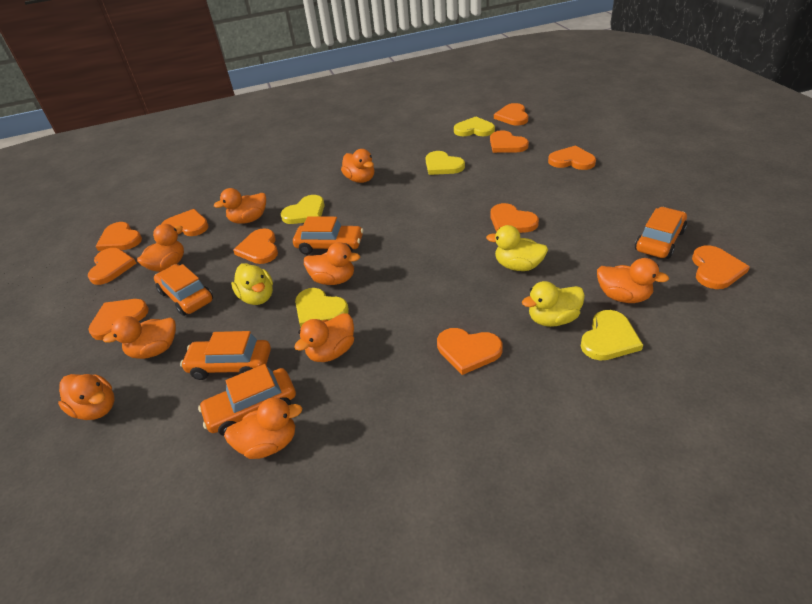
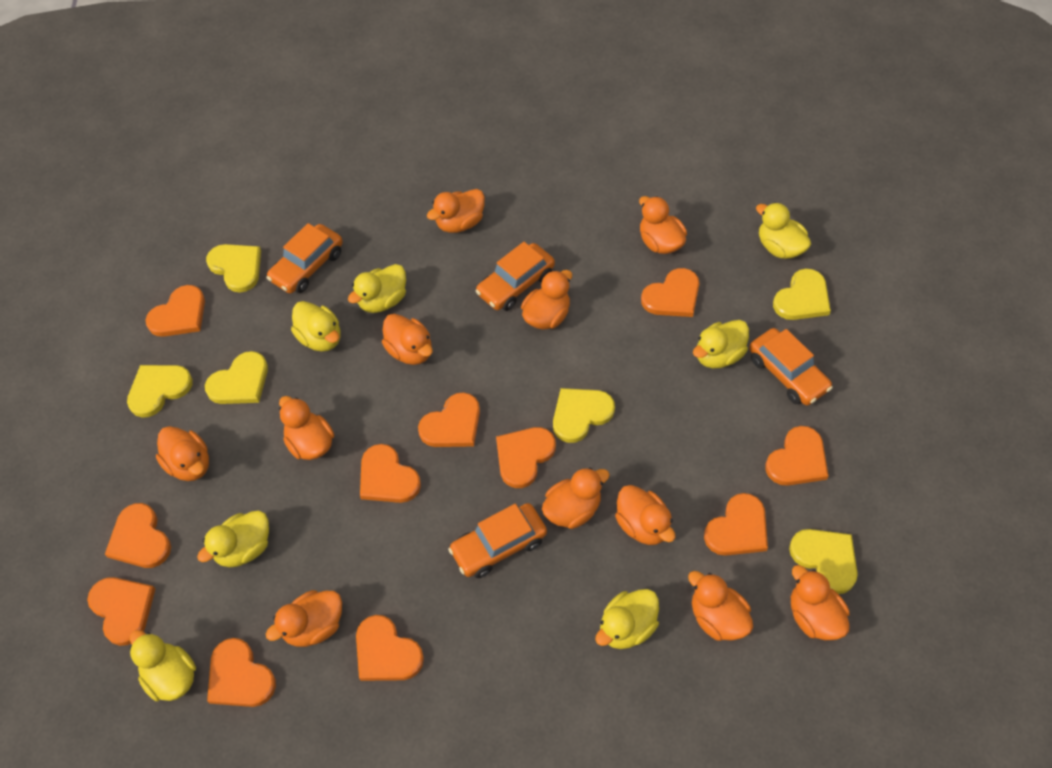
orange car: [154,264,213,316] [180,331,271,380] [198,364,296,436] [293,216,364,255] [635,207,687,259] = 5 -> [266,223,343,294] [448,503,547,578] [475,242,555,311] [749,328,833,406] = 4
orange duck: [58,374,114,420] [103,316,176,359] [137,224,184,272] [214,188,266,224] [224,397,302,459] [294,313,354,362] [304,242,360,285] [341,149,374,183] [597,258,669,303] = 9 -> [156,426,209,481] [266,590,342,647] [279,396,334,460] [382,314,433,365] [427,189,485,233] [521,270,572,329] [542,467,610,529] [615,485,675,545] [639,196,687,254] [688,571,753,641] [791,565,850,640] = 11
yellow duck: [231,263,273,305] [486,225,548,271] [522,281,585,327] = 3 -> [129,630,196,701] [197,511,269,567] [291,301,341,352] [348,264,406,313] [595,589,659,649] [693,320,749,368] [756,202,811,259] = 7
yellow heart: [281,195,325,224] [295,288,349,327] [425,151,465,175] [454,117,495,136] [581,310,643,360] = 5 -> [127,365,193,418] [205,351,268,404] [206,244,261,293] [553,388,615,443] [773,269,831,320] [789,529,858,594] = 6

